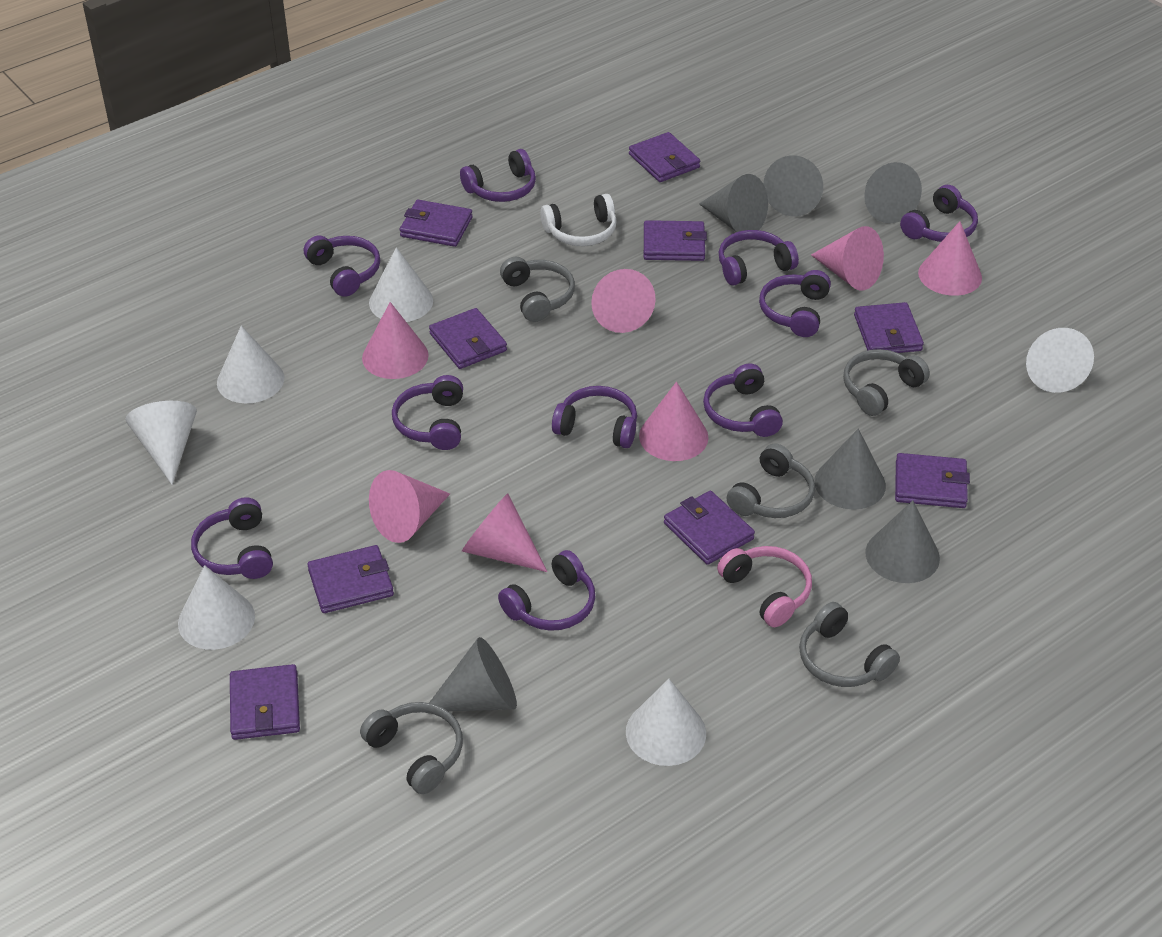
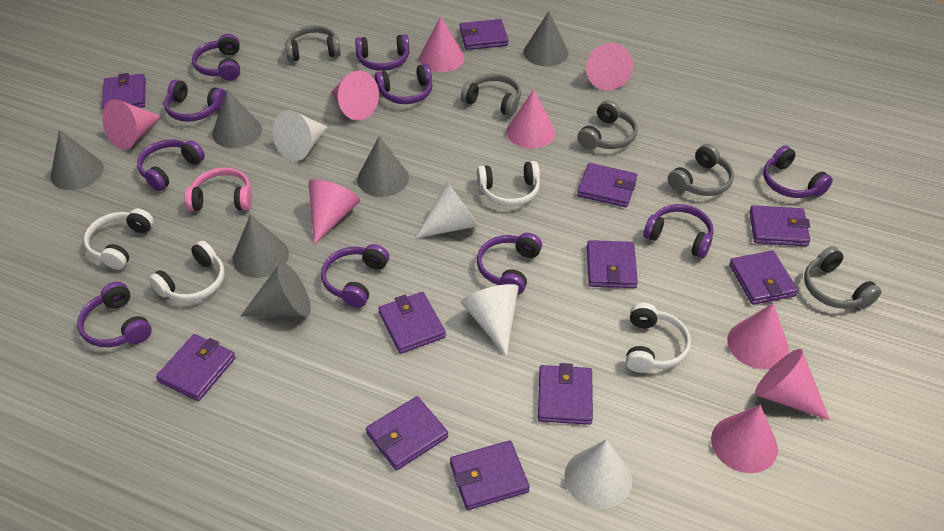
pink cone: [362,302,429,379] [369,470,450,543] [462,493,547,572] [591,269,656,333] [639,382,709,461] [811,226,884,291] [918,221,982,296] = 7 -> [102,99,162,150] [308,179,360,245] [331,71,379,120] [419,16,464,72] [506,90,556,149] [586,43,633,90] [711,405,778,473] [727,303,789,369] [755,349,830,420] = 9
purple wallet: [230,664,300,740] [307,545,394,613] [400,200,473,247] [429,308,507,369] [629,132,700,182] [644,220,707,261] [664,491,755,565] [854,302,924,353] [895,453,970,508] = 9 -> [102,73,146,110] [156,334,236,401] [366,396,448,470] [378,292,446,354] [450,440,530,510] [460,19,508,50] [538,363,593,425] [577,163,637,207] [587,240,638,288] [729,251,798,305] [749,205,810,246] = 11
white cone: [125,401,197,485] [178,565,255,650] [217,326,284,403] [369,247,433,322] [626,679,706,766] [1026,328,1094,393] = 6 -> [273,110,327,161] [415,182,479,238] [461,284,519,356] [564,440,632,509] = 4
white headphones: [540,194,617,246] = 1 -> [84,208,154,270] [149,241,225,302] [477,161,540,206] [626,302,691,373] = 4

